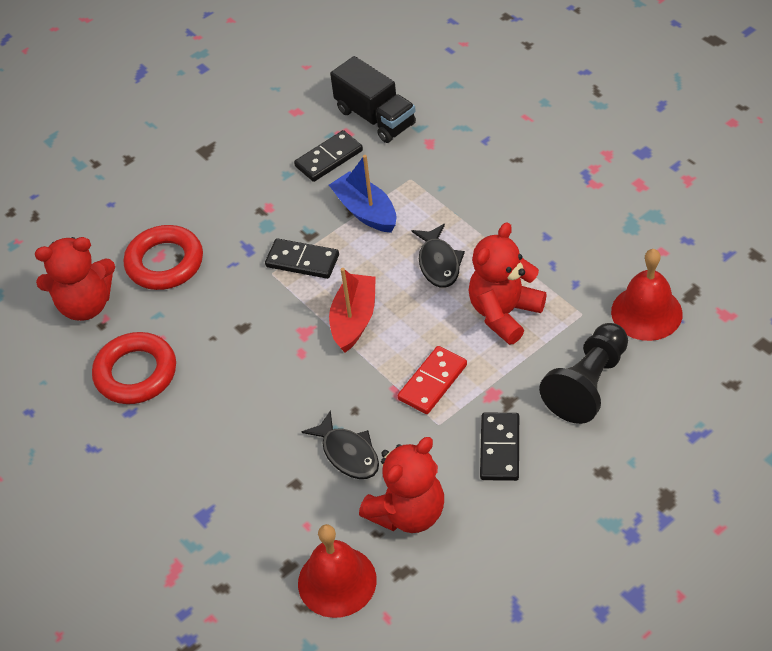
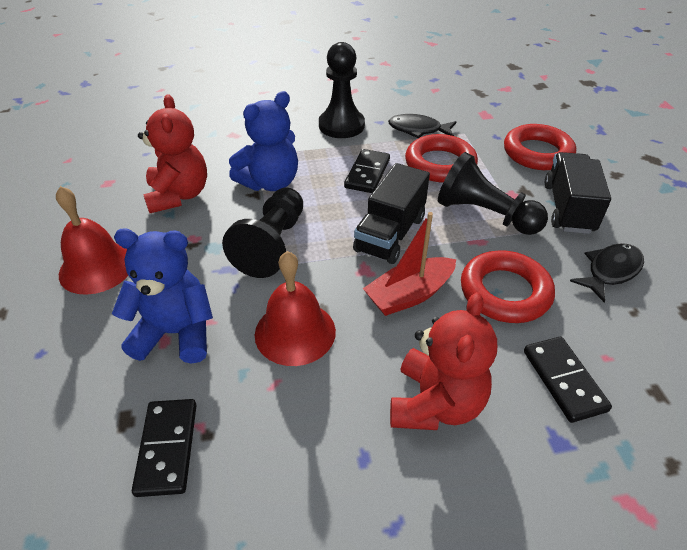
black pawn: [539,323,628,424] = 1 -> [222,187,303,278] [319,42,365,138] [438,152,548,235] = 3
black truck: [330,56,416,143] = 1 -> [353,163,430,264] [545,152,611,234] = 2
blue boat: [329,155,396,233] = 1 -> none = 0
blue teddy bear: none = 0 -> [112,228,213,364] [229,91,298,191] = 2
red domino: [398,346,467,414] = 1 -> none = 0
red ring: [92,332,176,404] [124,225,203,290] = 2 -> [405,134,478,182] [461,250,555,323] [504,124,576,170] = 3
red teddy bear: [35,237,115,321] [359,437,444,533] [468,222,547,345] = 3 -> [138,94,207,213] [390,292,497,430] = 2

